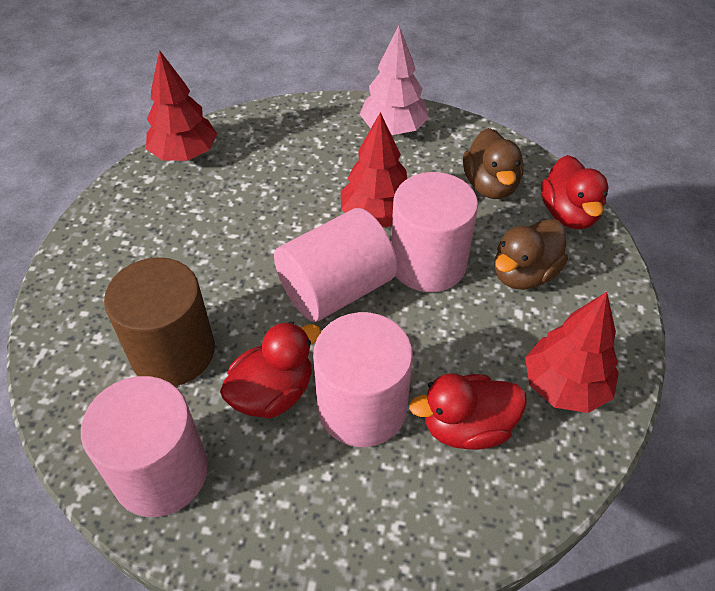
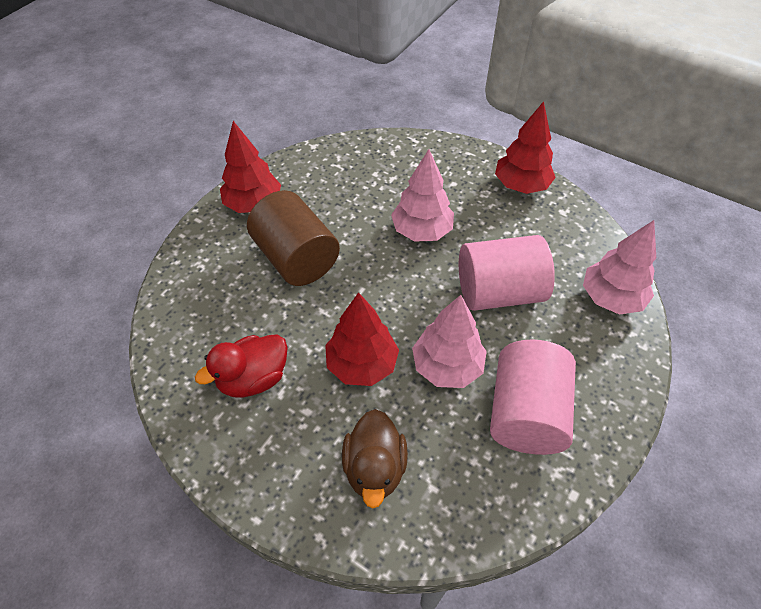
brown duck: [463,128,524,199] [495,219,568,290] = 2 -> [342,409,408,508] = 1
pink cylinder: [81,376,208,517] [274,208,397,322] [313,312,413,447] [391,172,478,292] = 4 -> [459,235,555,311] [490,339,576,455] = 2
pink tree: [360,25,429,135] = 1 -> [391,149,454,242] [412,295,487,388] [583,220,656,315] = 3
red duck: [220,322,321,419] [409,373,527,450] [541,155,608,229] = 3 -> [195,334,288,398] = 1

